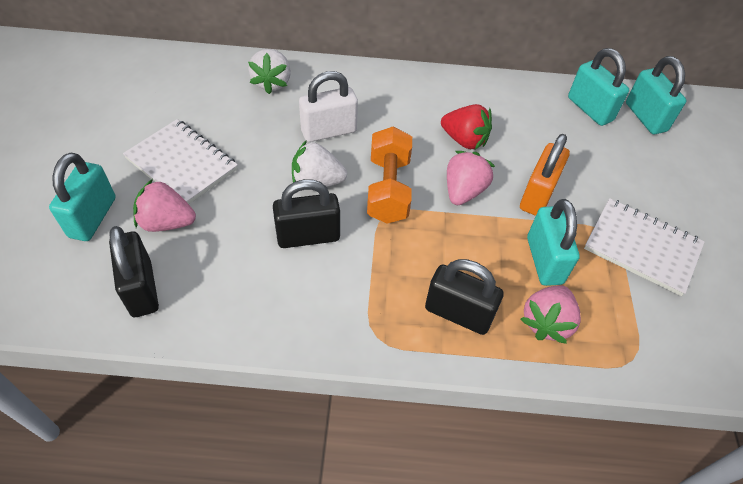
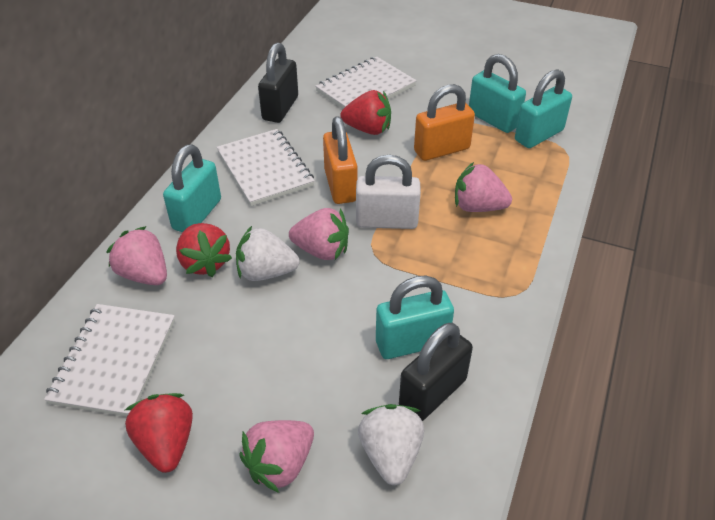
black padlock: [109,226,159,317] [273,179,340,248] [425,259,504,335] = 3 -> [258,42,298,123] [399,323,473,421] = 2
orange dumbbell: [367,127,412,224] = 1 -> none = 0
orange padlock: [520,134,570,216] = 1 -> [323,116,357,204] [414,84,475,161] = 2
pink strawberry: [133,179,196,232] [447,151,495,205] [521,285,581,344] = 3 -> [106,226,167,285] [240,420,314,493] [289,208,349,260] [455,162,512,212] = 4
red strawberry: [441,104,492,150] = 1 -> [125,393,193,473] [176,223,232,277] [340,90,391,135] = 3
white notebook: [123,119,238,204] [584,198,704,296] = 2 -> [44,304,175,417] [216,129,315,206] [315,57,416,109] = 3

